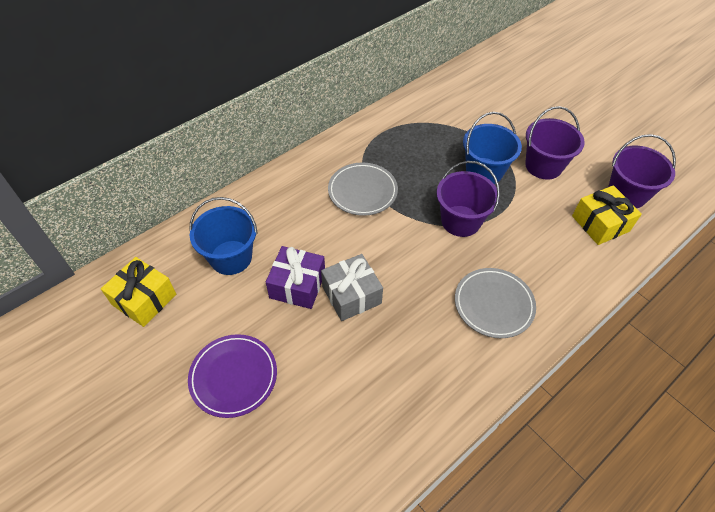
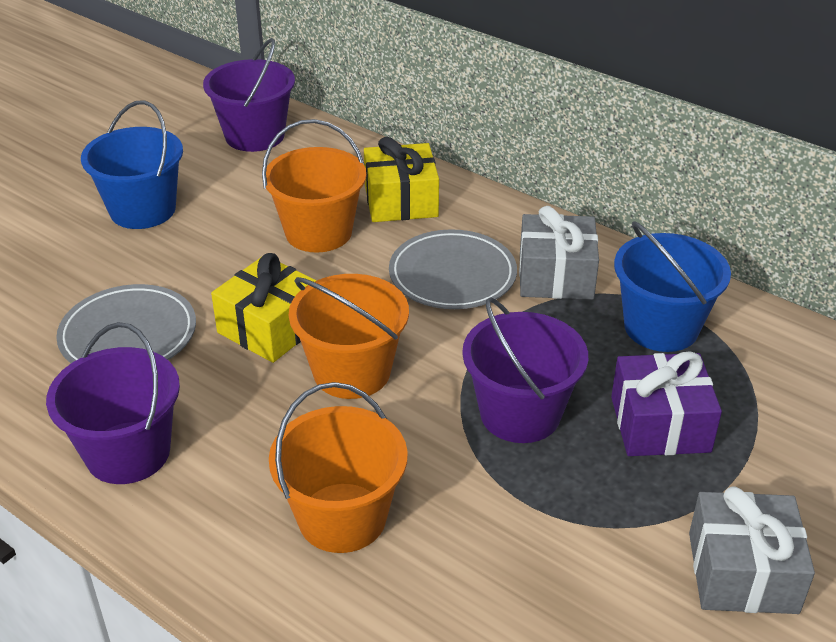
grey gift: [321,254,383,321] = 1 -> [519,206,599,300] [689,487,815,614] = 2
orange bucket: none = 0 -> [262,119,366,253] [269,382,408,553] [289,274,409,399] = 3
purple plate: [188,334,277,418] = 1 -> none = 0

